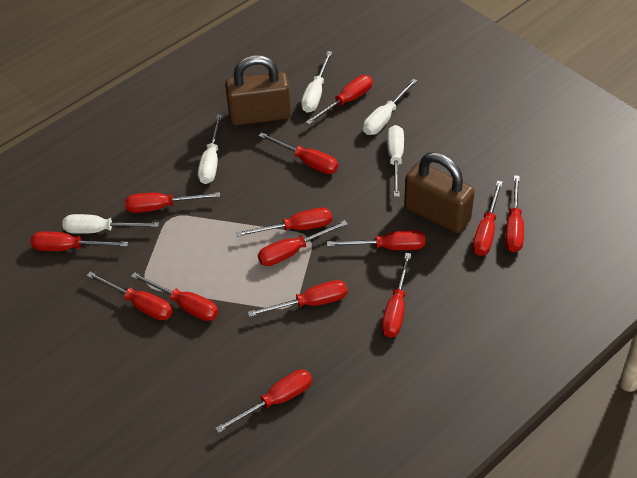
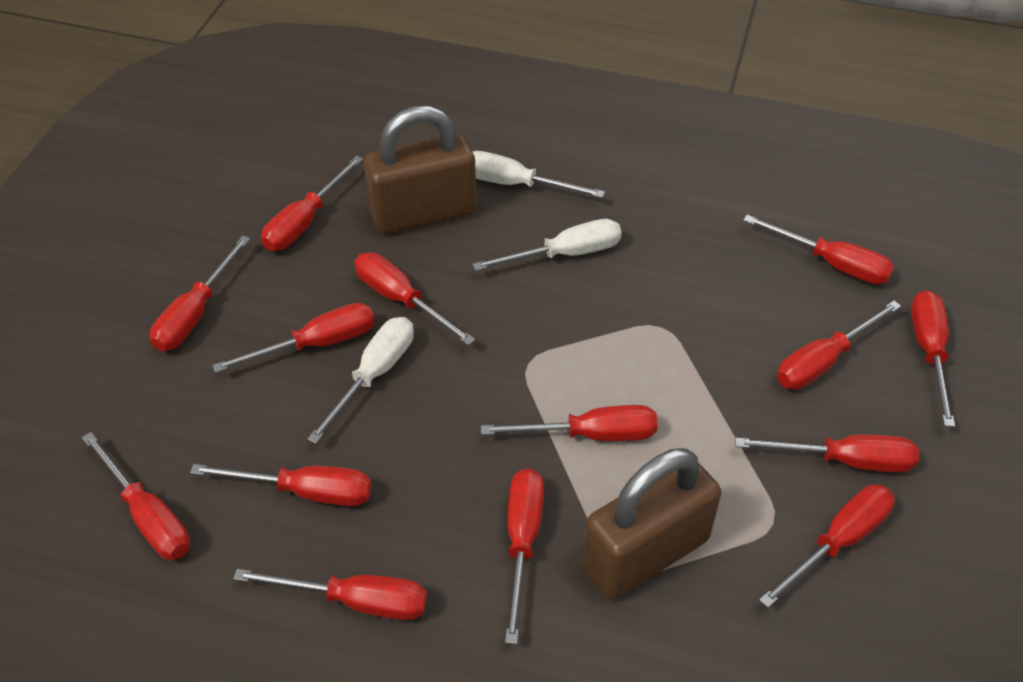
white screwdriver: [62,214,159,234] [198,115,222,184] [301,51,332,113] [363,79,417,135] [387,125,404,197] = 5 -> [307,317,414,444] [472,219,622,271] [473,151,605,198] = 3

